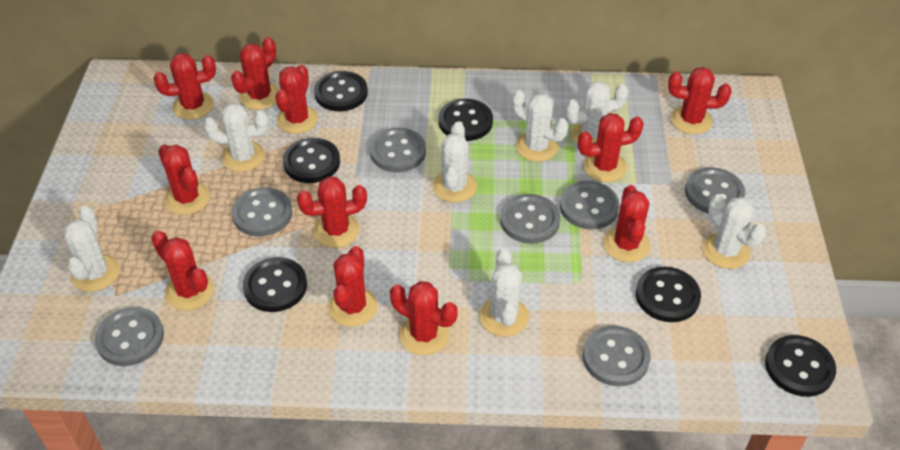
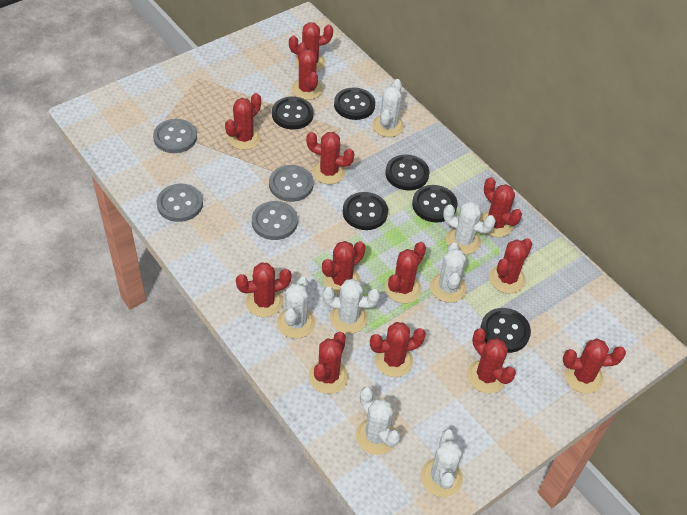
grey button: [95,307,164,366] [232,187,292,237] [370,128,426,172] [500,194,560,244] [560,181,619,229] [582,325,650,386] [685,167,745,214] = 7 -> [153,119,197,153] [156,184,203,222] [252,201,298,240] [269,165,314,202] = 4
red cactus: [151,230,214,310] [154,53,216,120] [158,144,210,215] [231,37,279,110] [275,65,318,134] [297,176,367,248] [328,246,378,327] [390,281,458,355] [578,113,644,182] [603,185,650,262] [668,67,731,134] = 11 -> [225,93,261,150] [236,262,292,317] [289,22,333,72] [291,42,323,100] [306,132,354,184] [309,332,348,394] [322,241,366,295] [370,322,426,377] [385,242,426,303] [467,328,516,393] [479,177,522,237] [489,238,532,293] [563,339,626,394] = 13

